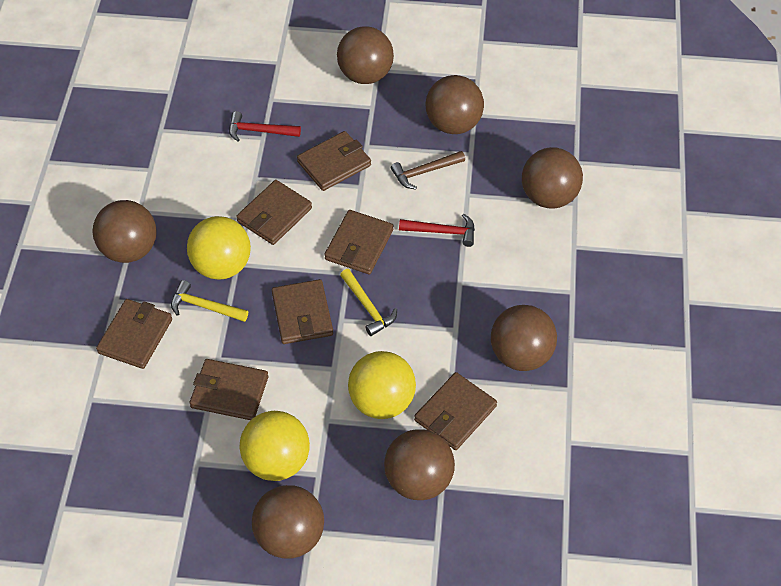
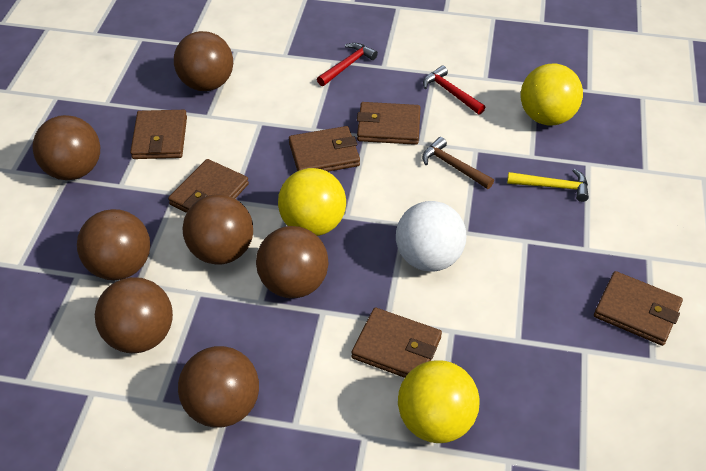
brown wallet: [96,299,172,369] [190,359,268,420] [236,180,312,245] [272,279,333,344] [297,131,371,191] [324,210,393,274] [414,372,497,450] = 7 -> [130,110,187,159] [168,159,249,213] [289,126,360,172] [351,308,442,378] [357,102,421,145] [594,271,683,346] = 6
white ball: none = 0 -> [396,201,466,272] = 1
yellow hammer: [171,280,248,322] [340,269,397,336] = 2 -> [507,169,589,202] = 1

